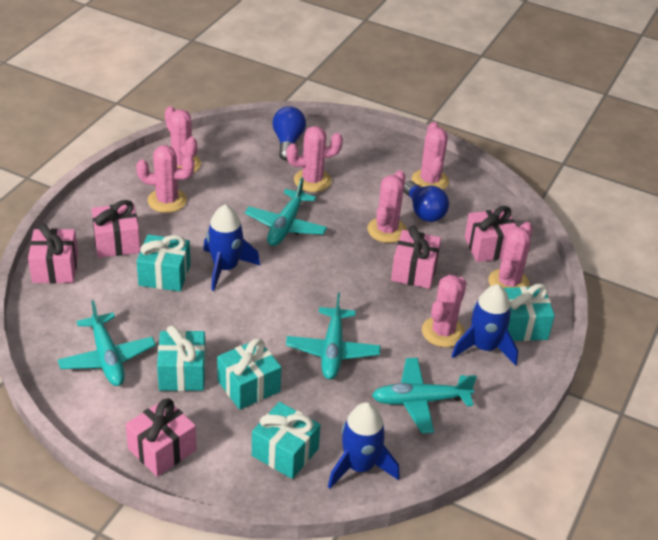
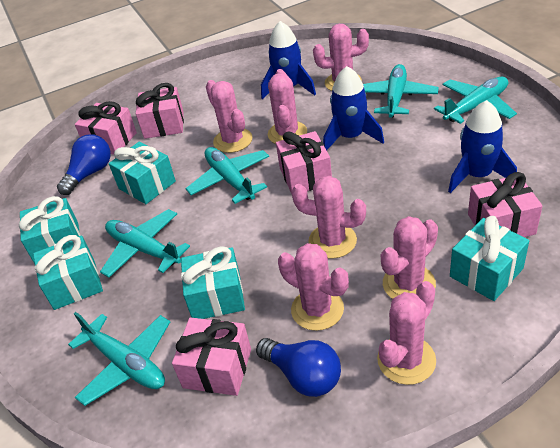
turquoise plane: [58,300,156,386] [245,177,327,246] [286,293,381,379] [372,358,477,434] = 4 -> [68,312,170,406] [100,209,190,278] [185,147,269,204] [363,64,439,118] [434,76,517,124] = 5

